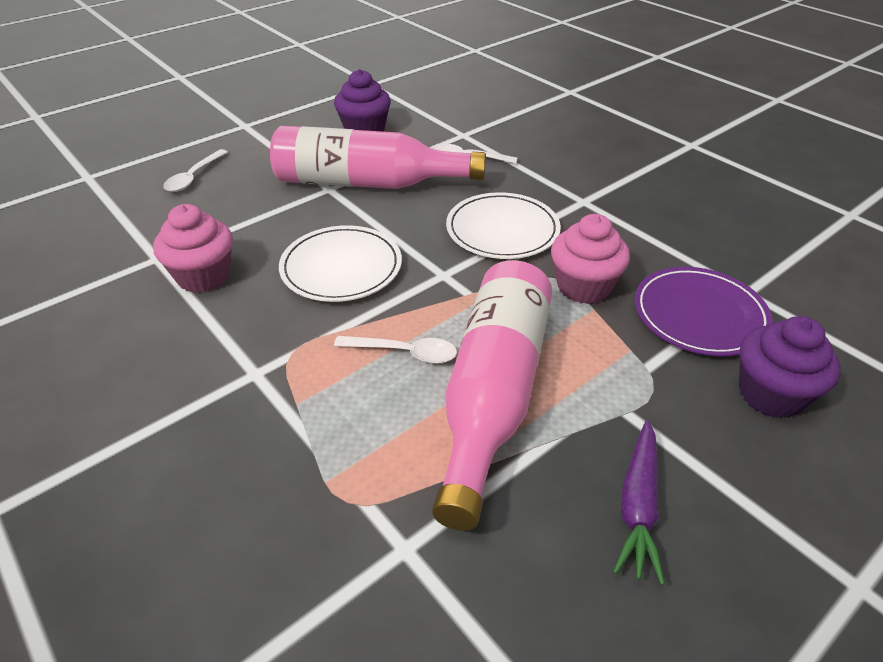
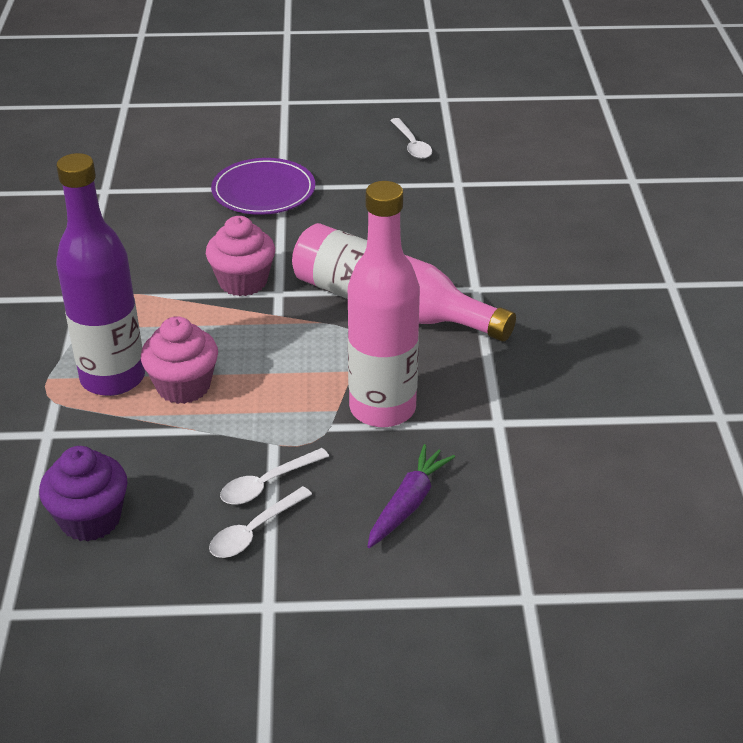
purple bottle: none = 0 -> [56,153,145,396] = 1
purple cupcake: [334,69,391,132] [739,316,840,418] = 2 -> [39,446,128,542] = 1
white plate: [279,225,402,302] [446,192,561,259] = 2 -> none = 0

